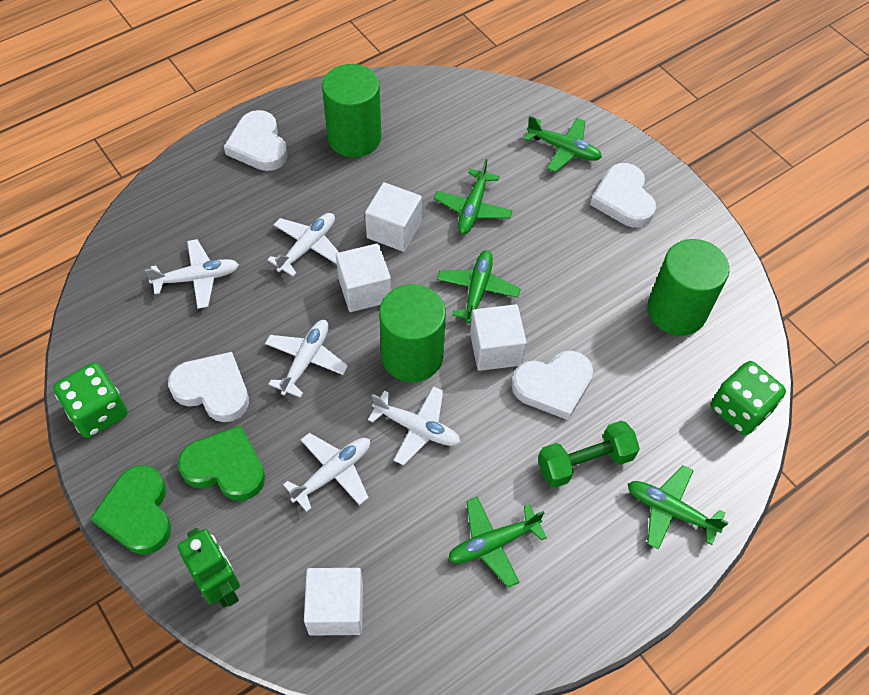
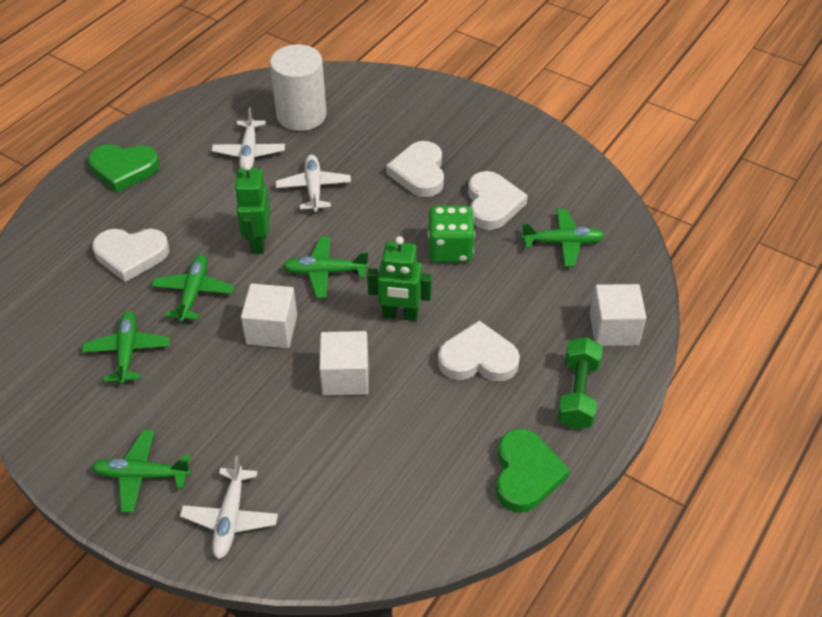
green cylinder: [322,64,381,157] [379,284,446,382] [648,239,729,336] = 3 -> none = 0
green dice: [53,363,128,438] [711,361,786,435] = 2 -> [428,206,475,263] = 1
green robot: [178,528,240,608] = 1 -> [234,163,271,254] [367,236,432,321] = 2
white cube: [304,568,363,636] [336,243,391,312] [365,182,422,252] [470,304,527,371] = 4 -> [241,283,297,348] [319,331,369,396] [590,284,646,346] = 3
white cylinder: none = 0 -> [270,44,327,131] = 1
white plane: [145,239,239,309] [265,320,348,398] [267,213,339,276] [283,433,370,512] [368,386,461,465] = 5 -> [180,456,278,559] [212,107,285,169] [276,154,351,212] = 3

